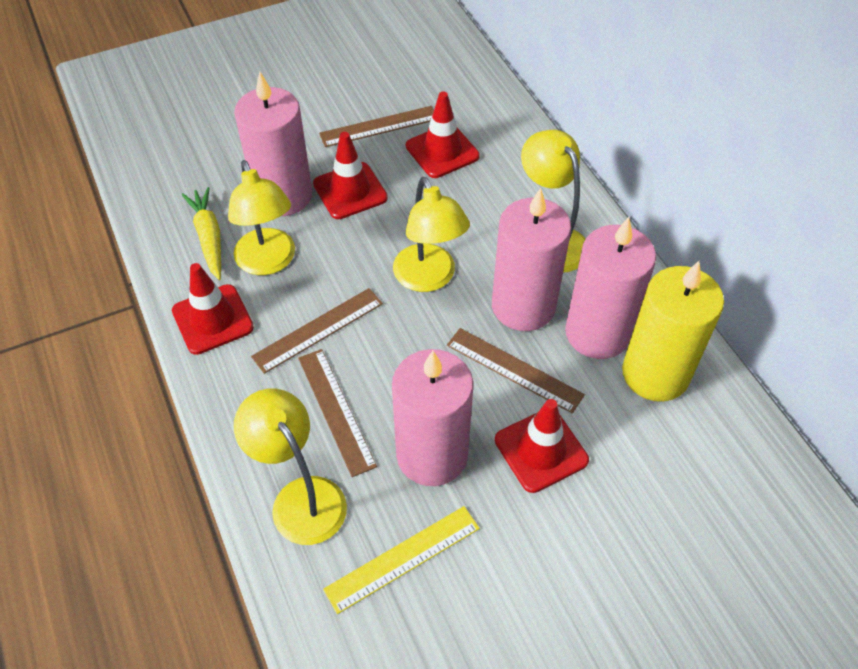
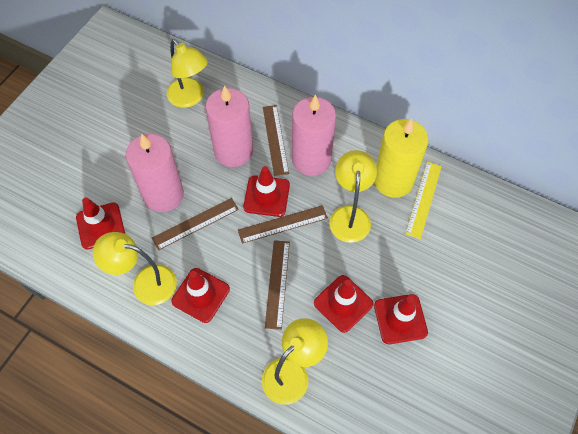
pink candle: [234,72,312,216] [392,349,473,486] [492,188,571,331] [565,217,656,359] = 4 -> [126,134,184,212] [206,85,253,167] [292,95,336,176] = 3
red traffic cone: [172,263,254,355] [313,132,388,219] [406,91,480,178] [495,399,589,493] = 4 -> [76,198,125,250] [171,268,230,323] [243,166,290,217] [314,275,373,333] [374,294,428,344] = 5
yellow carrot: [182,187,221,280] = 1 -> none = 0

